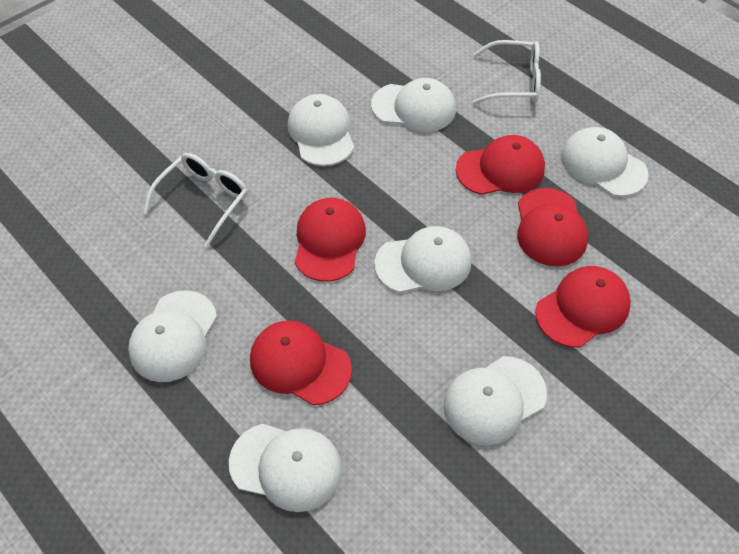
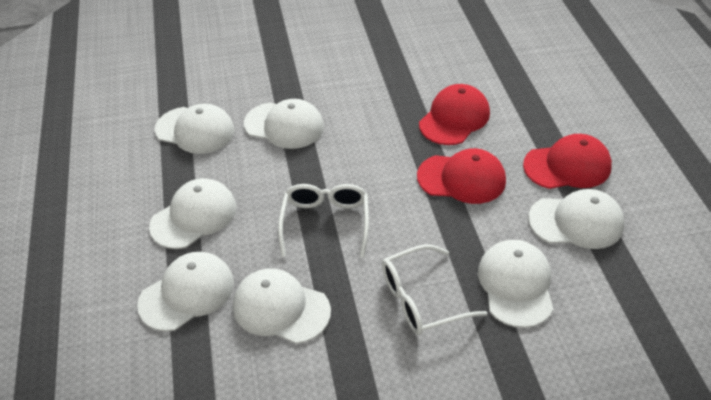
red cap: [250,321,352,405] [295,198,366,282] [456,135,545,195] [517,188,588,266] [535,266,631,347] = 5 -> [417,148,506,204] [419,84,490,145] [523,134,612,189] = 3

